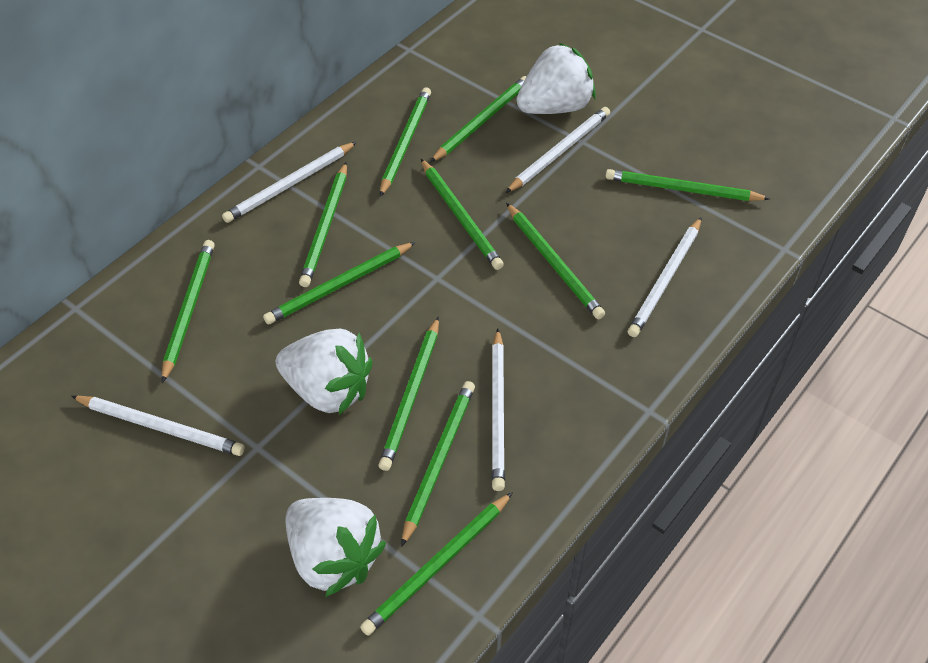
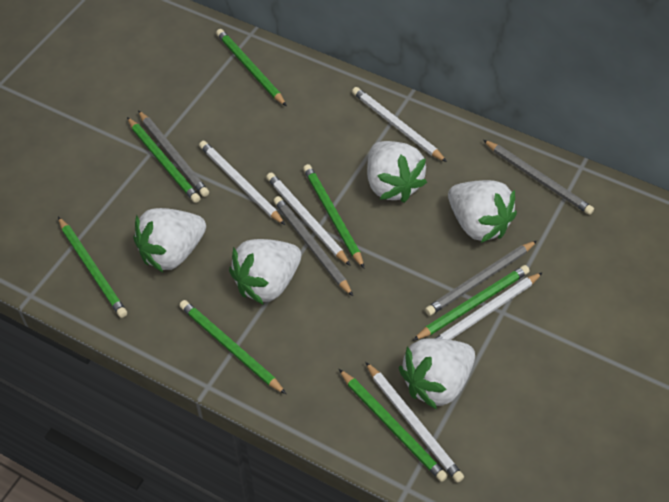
green pencil: [162,240,215,383] [263,242,416,324] [299,162,347,287] [360,492,513,636] [378,316,439,471] [380,87,431,197] [401,381,475,547] [421,159,504,270] [430,76,527,163] [506,203,605,319] [605,169,770,201] = 11 -> [58,217,127,318] [127,117,201,203] [179,300,286,394] [216,29,287,106] [303,164,365,269] [339,369,448,482] [413,265,530,341] = 7
grey pencil: none = 0 -> [138,110,209,197] [274,196,353,296] [425,241,537,316] [483,140,594,215] = 4
white strawberry: [276,329,373,415] [286,498,386,597] [516,43,596,114] = 3 -> [133,208,206,272] [229,239,301,305] [367,141,427,203] [399,338,475,410] [448,180,517,243] = 5

